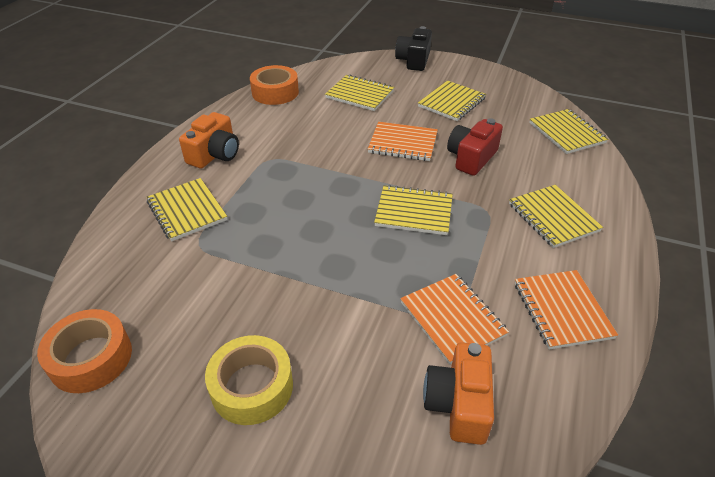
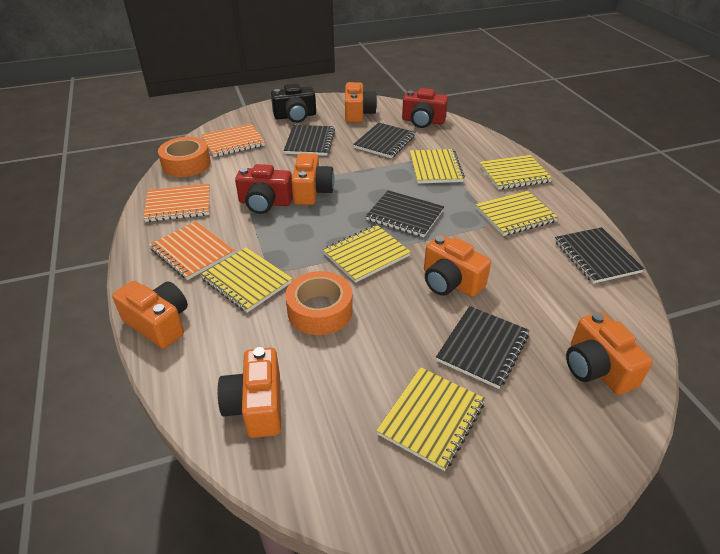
black notebook: none = 0 -> [284,125,335,156] [353,122,416,158] [366,190,444,237] [436,306,530,389] [555,227,644,284] = 5
orange camera: [179,112,239,168] [423,342,494,445] = 2 -> [112,281,188,349] [218,347,281,438] [291,153,334,205] [345,82,377,122] [424,235,491,297] [566,312,653,395] = 6
red camera: [447,118,503,176] = 1 -> [235,164,293,214] [402,88,448,128] = 2
yellow tape: [205,335,293,425] = 1 -> none = 0

